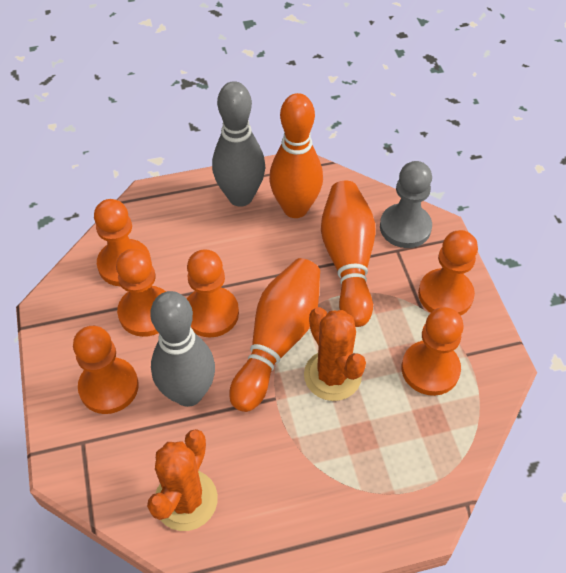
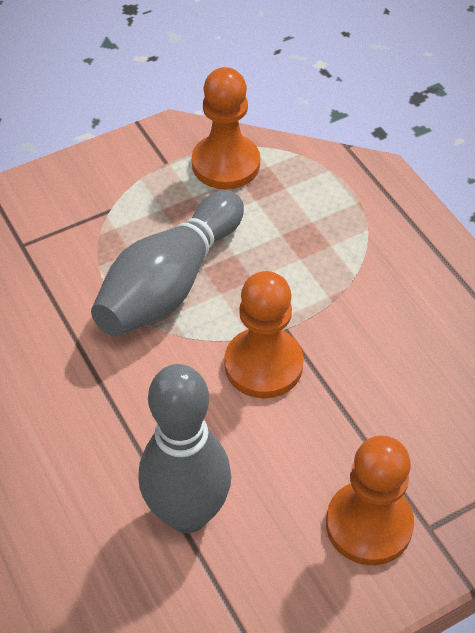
grey pawn: [380,161,432,248] = 1 -> none = 0
orange bowling pin: [229,258,320,412] [269,93,323,218] [321,181,376,327] = 3 -> none = 0
orange cactus: [147,429,218,531] [304,307,366,401] = 2 -> none = 0
orange pawn: [73,326,139,414] [94,199,151,286] [116,249,166,337] [187,249,239,337] [402,307,464,396] [418,230,478,316] = 6 -> [192,67,260,190] [224,271,304,399] [326,436,414,565] = 3

